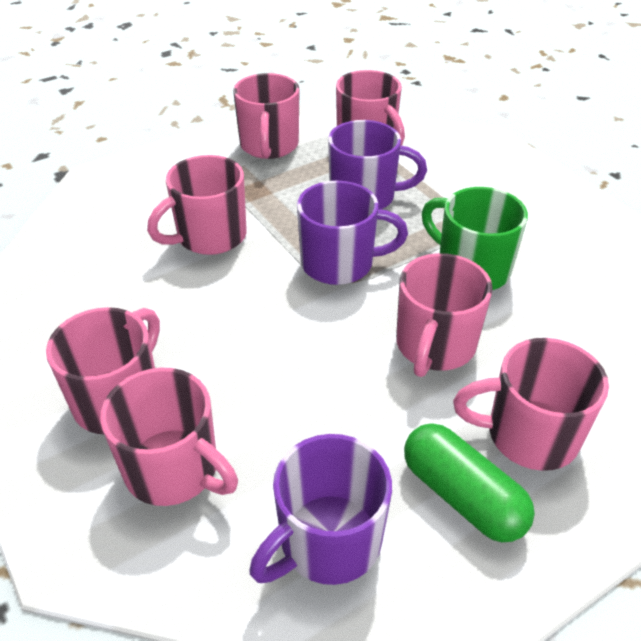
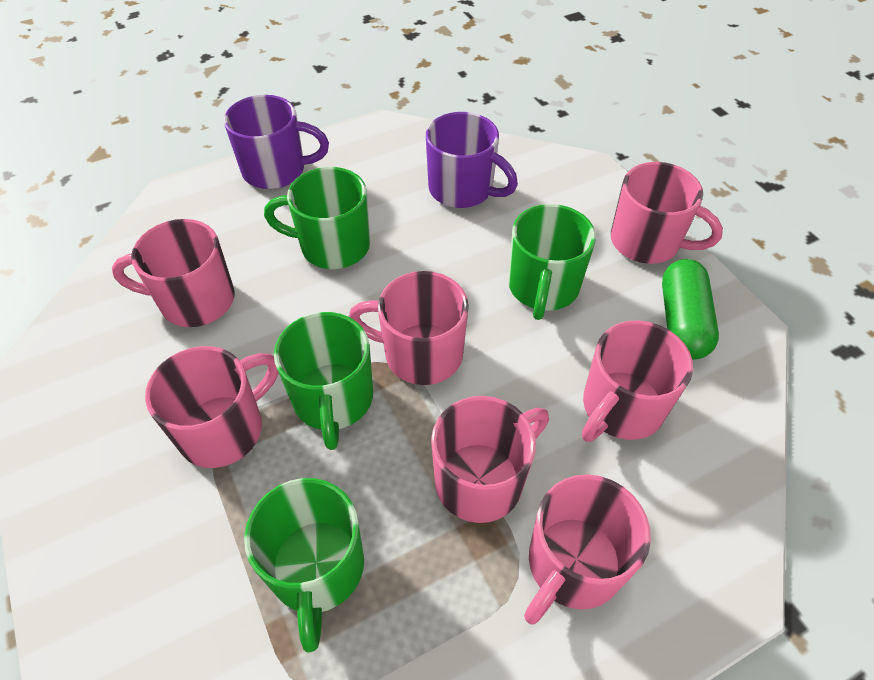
green mug: [422,187,528,290] = 1 -> [244,478,364,653] [264,167,370,269] [274,312,373,450] [508,204,596,320] = 4
purple mug: [250,434,392,585] [297,181,408,285] [328,120,427,209] = 3 -> [224,95,329,189] [426,112,518,208] = 2

